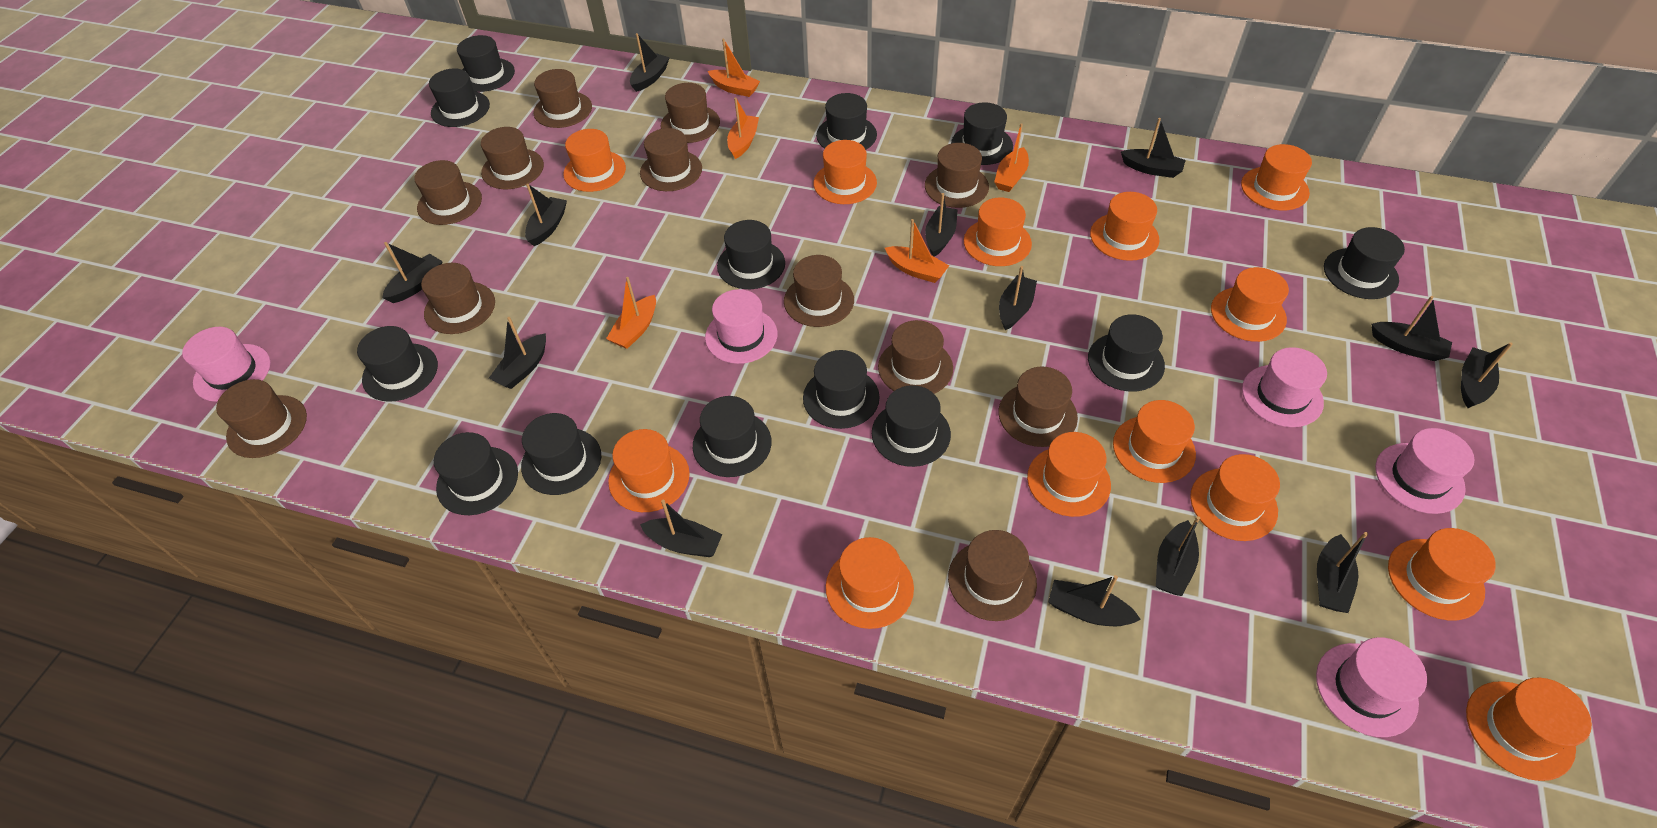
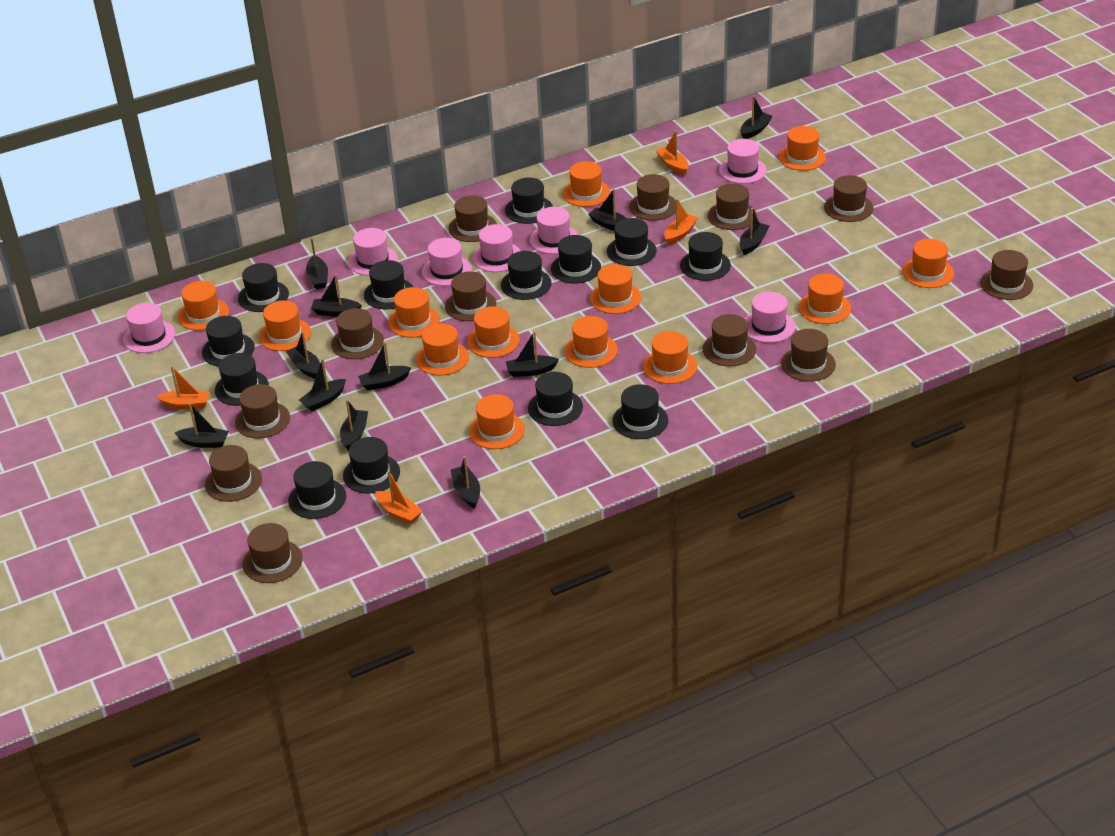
black boat: [382,242,443,303] [489,317,546,389] [525,184,567,246] [630,33,670,92] [640,500,722,557] [925,193,958,257] [999,266,1037,330] [1048,575,1141,626] [1121,118,1186,178] [1156,516,1200,596] [1317,532,1368,613] [1371,296,1452,361] [1461,342,1513,408] = 13 -> [175,403,229,448] [286,332,320,379] [299,358,346,411] [306,237,328,289] [311,274,362,317] [340,399,368,451] [358,342,411,390] [450,456,480,508] [506,331,559,377] [588,189,627,231] [740,96,773,139] [740,208,769,255] = 12
orange boat: [606,277,656,349] [708,39,760,97] [727,98,759,159] [885,219,949,283] [994,123,1029,192] = 5 -> [156,366,210,410] [375,470,422,524] [656,131,688,175] [664,199,698,245] = 4
pink hat: [182,327,271,402] [705,289,777,364] [1242,347,1327,427] [1316,637,1427,737] [1375,428,1475,514] = 5 -> [123,303,175,353] [348,228,398,276] [422,238,472,286] [472,224,521,272] [530,207,578,254] [719,139,767,184] [745,292,795,343] = 7

